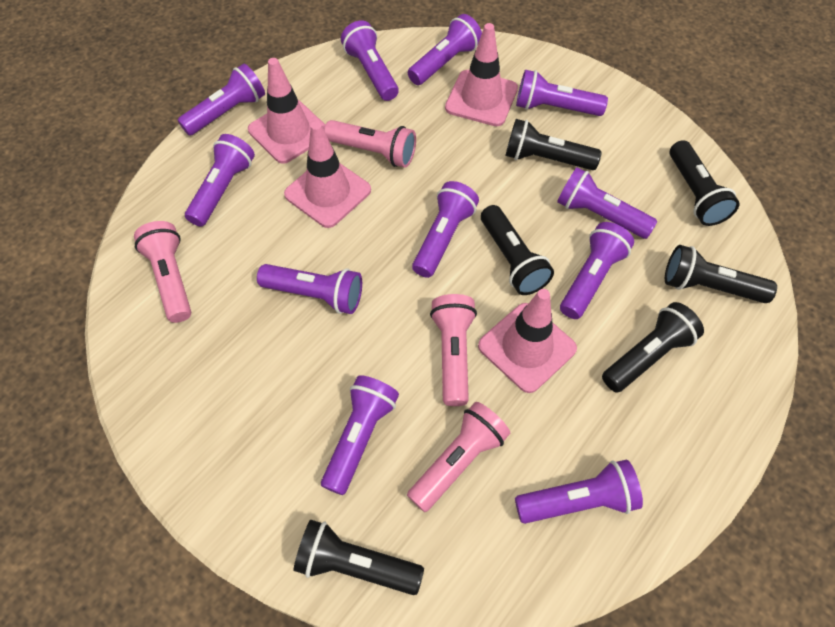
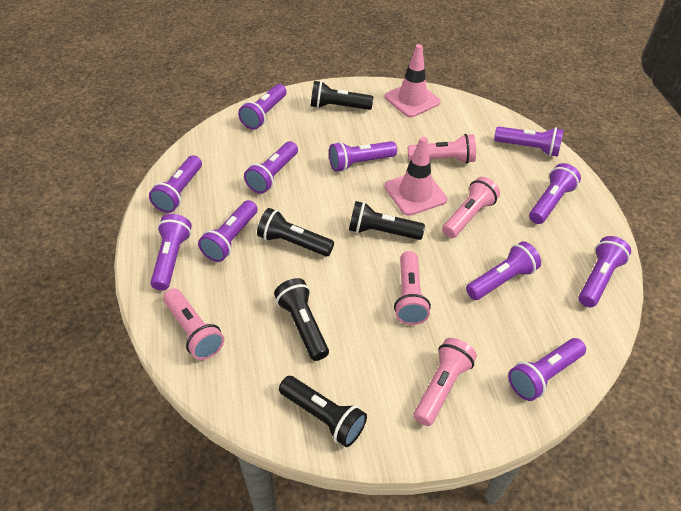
black flashlight: [294,520,424,595] [481,205,554,295] [506,119,602,170] [602,302,704,393] [665,245,777,303] [670,140,739,226] = 6 -> [257,208,334,256] [274,278,329,361] [279,376,367,447] [311,81,373,110] [349,201,425,240] = 5
pink flashlight: [134,221,191,323] [324,120,416,168] [407,402,510,512] [430,294,477,406] = 4 -> [163,288,224,360] [394,251,431,325] [408,134,476,164] [413,338,477,426] [442,177,500,238] = 5
pink traffic cone: [248,58,325,164] [284,122,371,228] [445,23,518,126] [478,289,577,393] = 4 -> [385,44,441,117] [385,137,447,216] = 2

